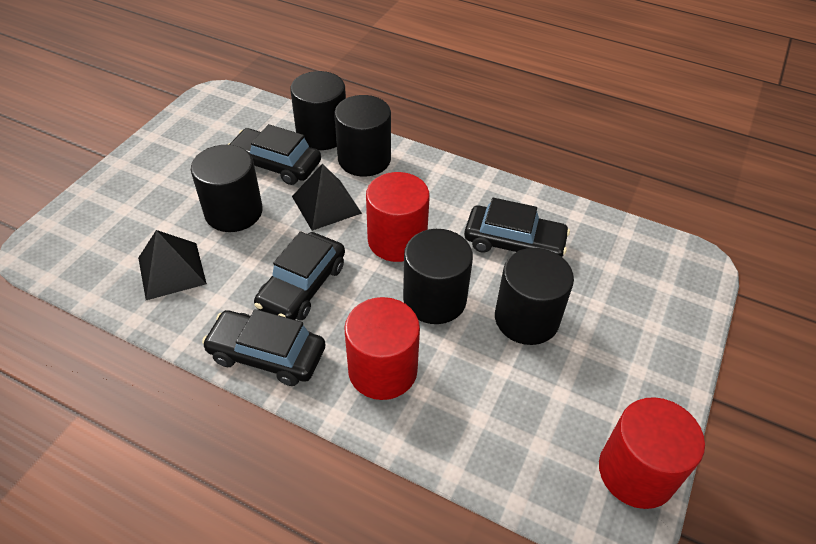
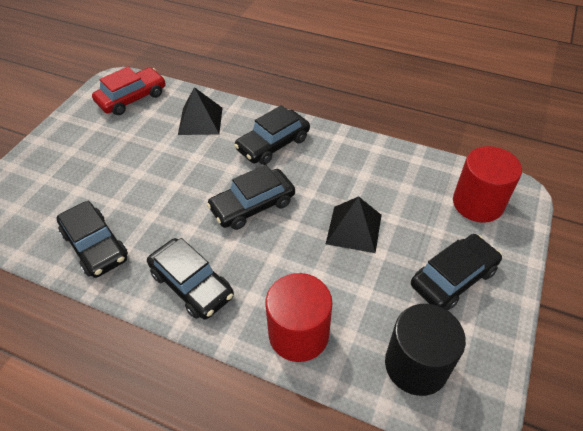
black car: [202,309,326,386] [227,124,321,185] [254,231,345,320] [464,198,570,257] = 4 -> [57,201,128,278] [147,238,234,320] [207,165,295,230] [234,105,310,165] [411,234,502,310] = 5
black cylinder: [191,145,263,232] [290,71,346,150] [334,95,391,177] [403,229,473,324] [495,248,574,345] = 5 -> [385,304,466,396] = 1
red car: none = 0 -> [92,67,166,115] = 1
red cylinder: [344,297,420,400] [366,172,430,262] [599,397,705,509] = 3 -> [266,273,332,362] [453,146,522,223] = 2

